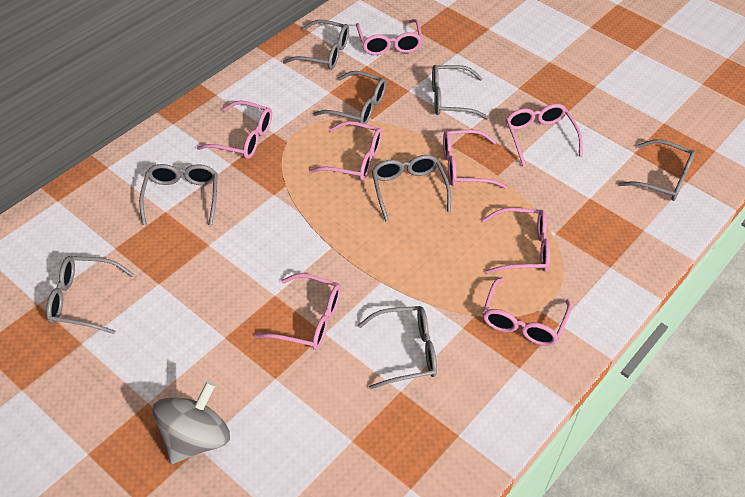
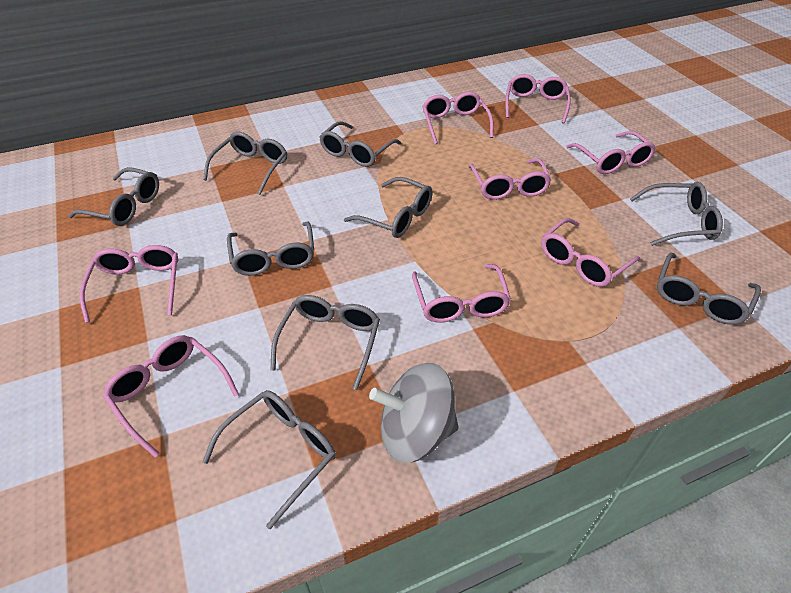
grey glasses: [46,256,134,334] [139,164,217,225] [283,19,349,70] [313,71,386,124] [358,306,437,390] [372,155,451,222] [432,65,489,120] [619,139,696,201] = 8 -> [69,167,159,226] [202,390,336,529] [203,131,287,195] [227,221,314,276] [271,295,380,390] [319,121,401,167] [344,177,432,238] [630,182,723,246] [657,252,761,325] = 9

